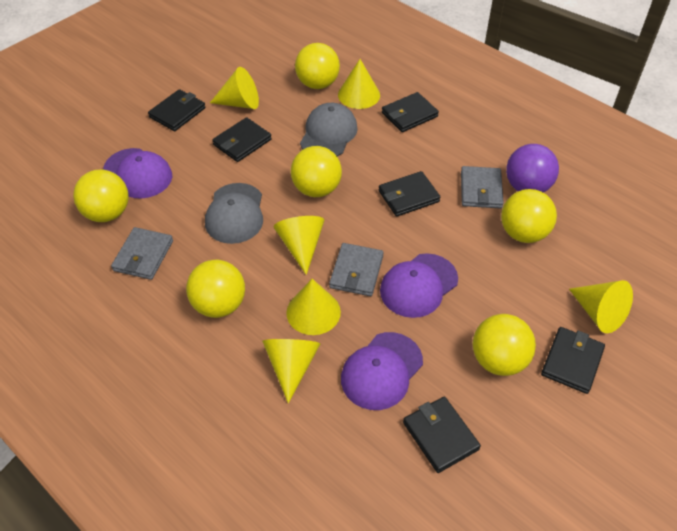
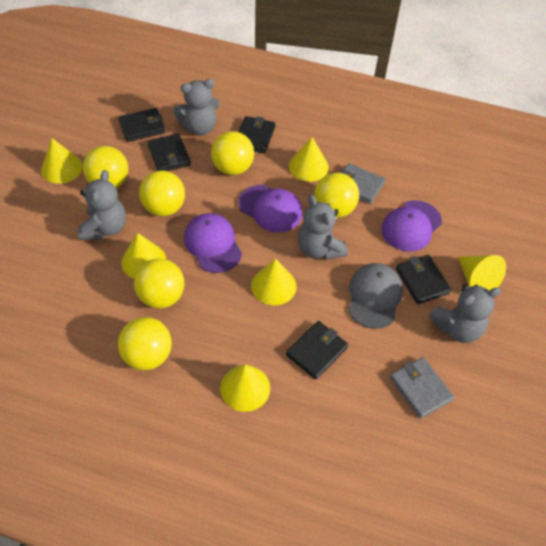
black wallet: [148,89,206,131] [212,117,272,162] [379,171,441,217] [382,92,439,132] [403,397,481,473] [541,327,605,394] = 6 -> [118,108,166,142] [148,133,191,171] [238,116,275,153] [286,321,348,380] [396,255,451,304] = 5
grey cap: [205,183,263,244] [300,103,358,156] = 2 -> [348,263,403,329] = 1
grey teddy bear: none = 0 -> [78,170,126,240] [173,79,220,135] [297,195,348,260] [429,284,501,343] = 4
grey wallet: [111,227,173,280] [329,243,384,296] [461,166,504,209] = 3 -> [339,163,386,204] [390,357,454,419] = 2
purple ball: [506,144,559,192] = 1 -> none = 0

